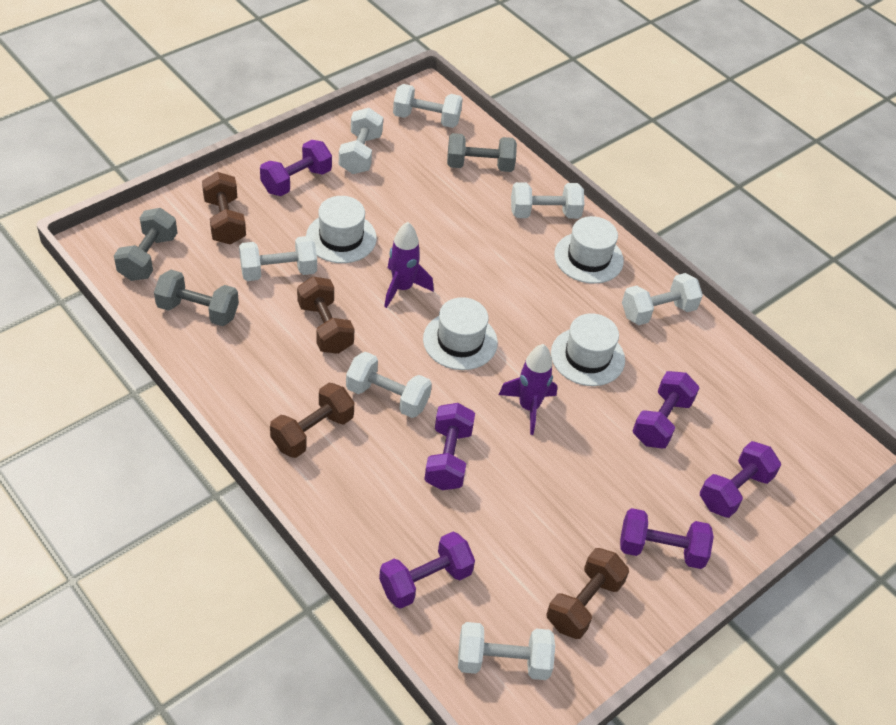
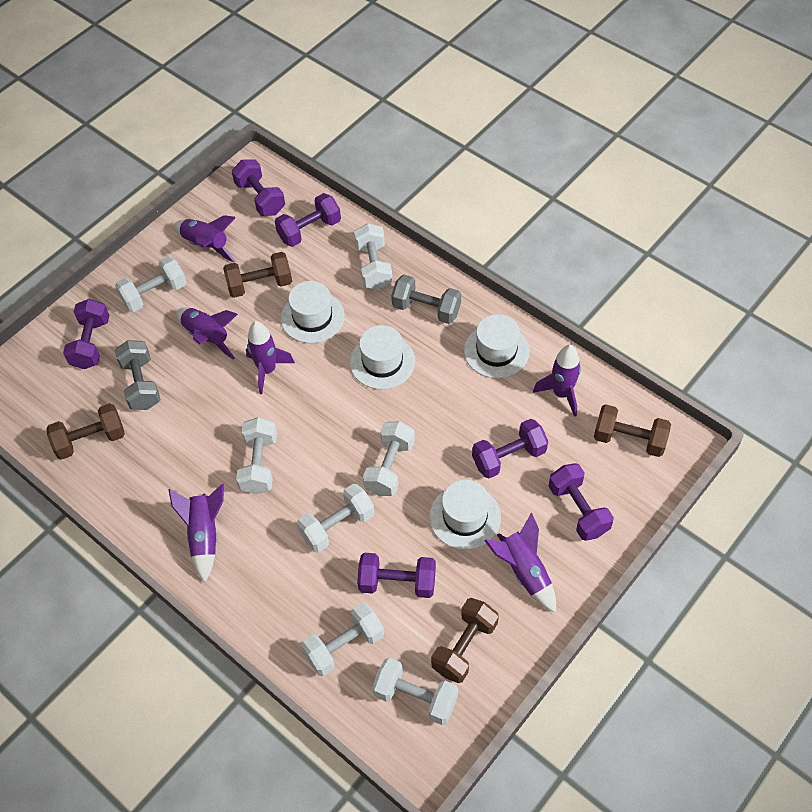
grey dumbbell: [114,208,177,281] [154,270,239,326] [447,133,517,172] = 3 -> [115,340,161,410] [391,275,461,324] = 2
purple rocket: [384,222,434,308] [499,344,557,435] = 2 -> [169,484,224,582] [174,215,236,263] [177,307,238,360] [246,321,295,394] [484,513,556,613] [533,345,581,417] = 6

